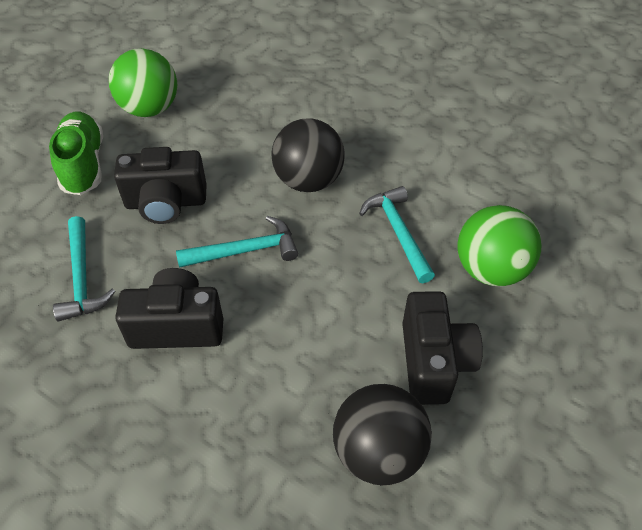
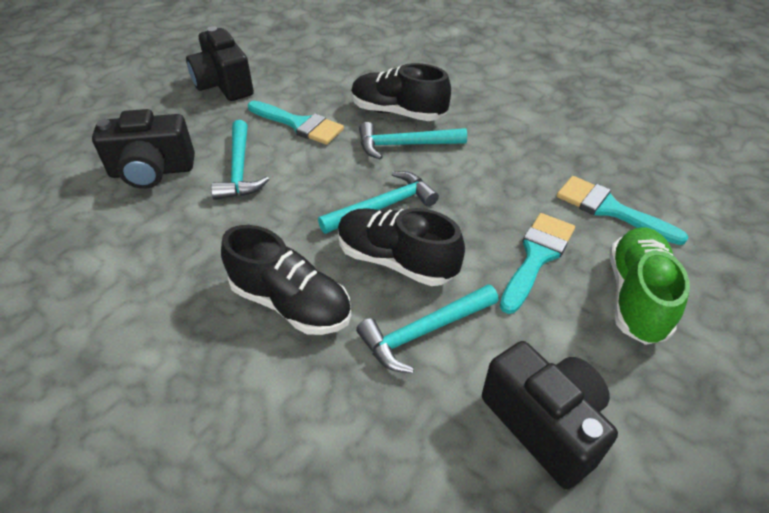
black ball: [272,118,345,192] [333,384,432,485] = 2 -> none = 0
black shoe: none = 0 -> [221,225,351,335] [338,208,465,286] [351,63,451,121] = 3
green ball: [109,48,177,117] [458,205,542,286] = 2 -> none = 0
turquoise brush: none = 0 -> [248,101,344,145] [500,213,575,314] [557,176,689,245] = 3
turquoise hammer: [53,216,116,322] [176,216,298,268] [359,186,435,283] = 3 -> [211,120,269,200] [318,171,439,234] [356,284,499,373] [359,122,467,160] = 4

